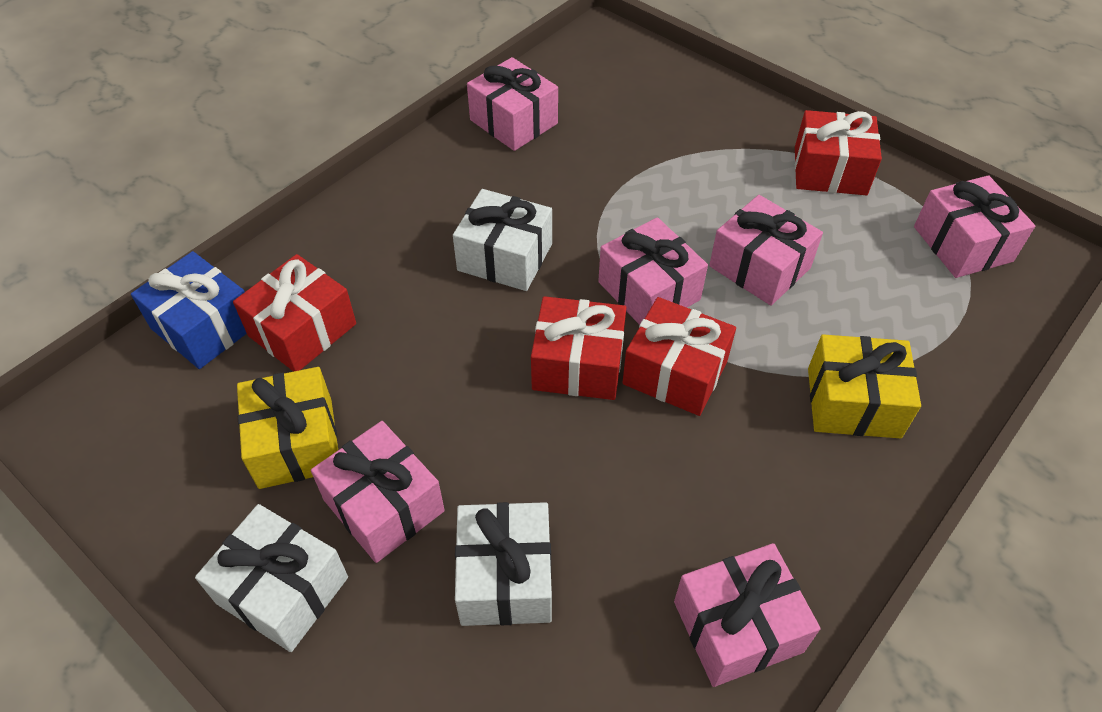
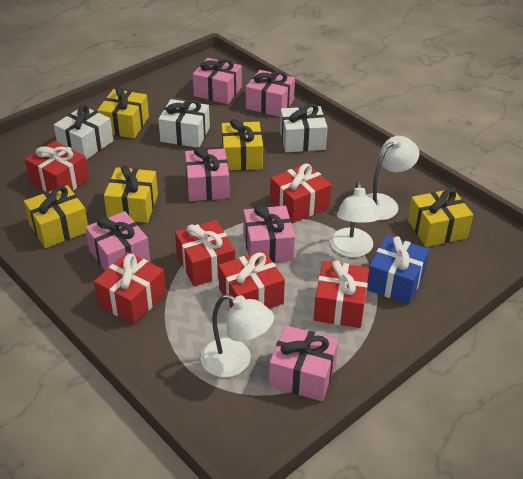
red gift: [233,254,356,372] [531,296,626,400] [622,297,736,416] [795,110,882,195] = 4 -> [25,141,89,192] [94,252,166,325] [175,220,235,286] [218,250,285,309] [270,163,331,223] [314,261,369,328] = 6
white lamp: none = 0 -> [200,294,274,377] [330,181,380,258] [366,136,419,220] = 3
yellow gift: [237,367,338,489] [808,335,921,438] = 2 -> [24,185,88,248] [97,86,149,139] [104,165,158,223] [221,119,263,171] [408,189,473,247] = 5

